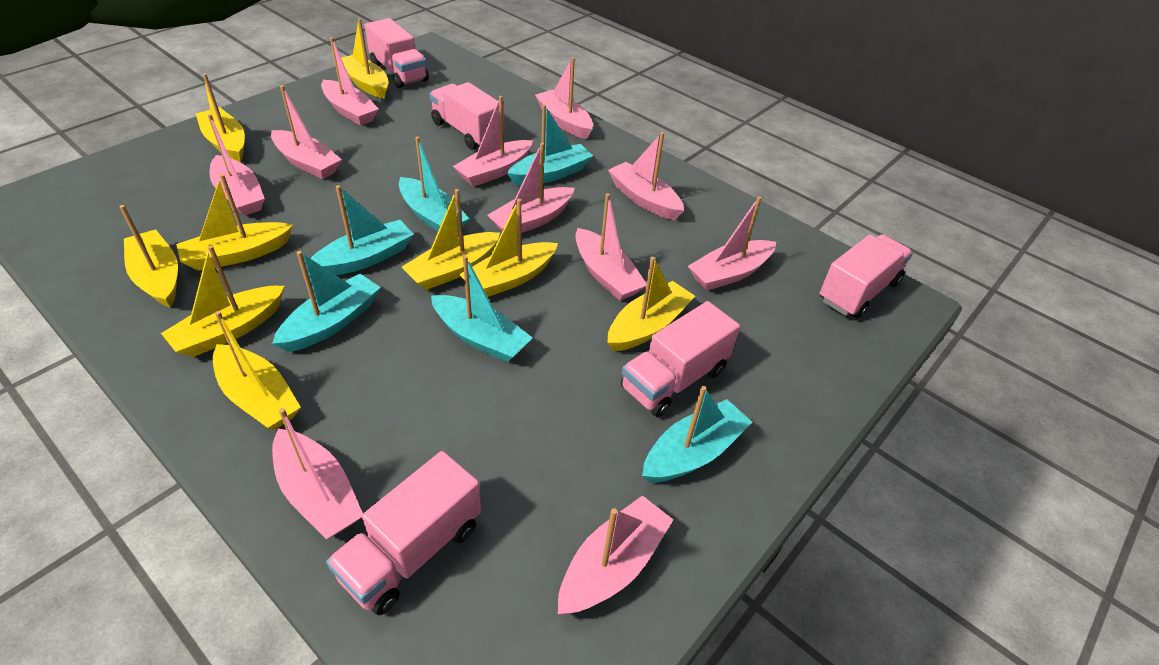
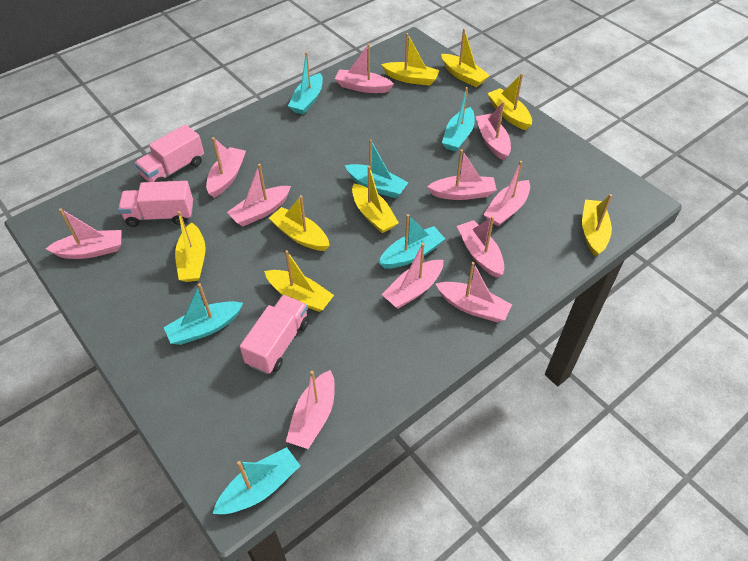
pink truck: [326,451,482,615] [365,18,429,88] [429,82,505,150] [621,301,740,417] [820,234,913,319] = 5 -> [118,181,193,227] [135,124,204,182] [240,295,309,374] = 3
yellow boat: [120,205,178,308] [161,245,285,357] [176,174,293,271] [196,73,245,162] [213,311,301,430] [341,18,389,99] [402,189,500,290] [459,199,558,297] [607,257,695,351] = 9 -> [175,211,206,282] [264,250,334,312] [269,195,330,251] [352,166,399,233] [381,33,439,86] [441,29,490,87] [487,73,532,130] [582,194,612,257] = 8

